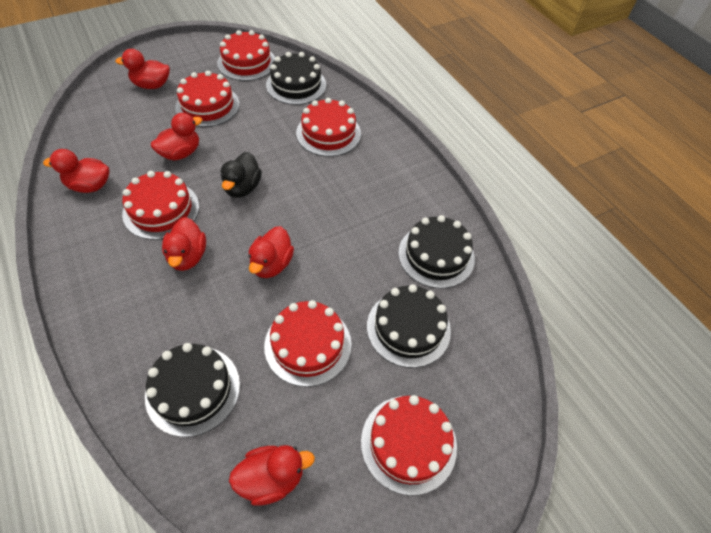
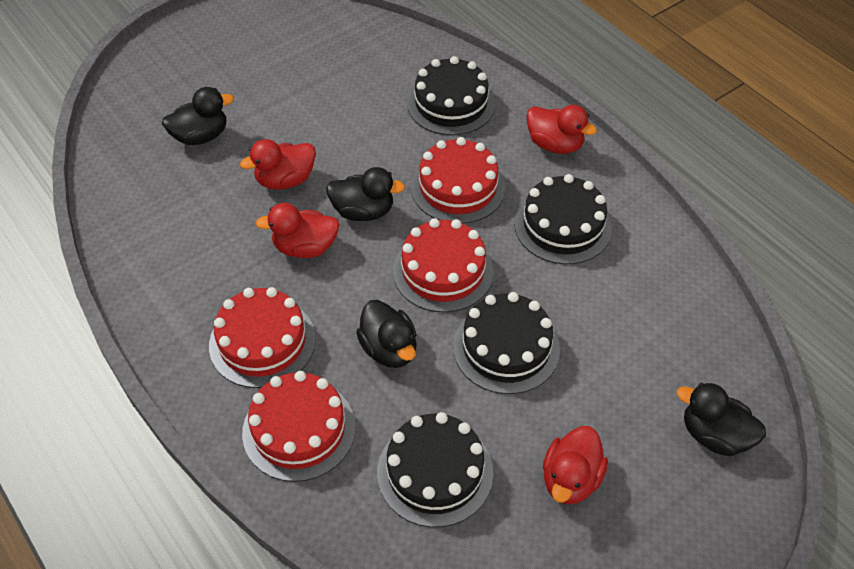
black duck: [221,152,262,198] = 1 -> [162,87,234,145] [326,167,405,221] [356,300,417,368] [677,383,766,456] = 4
red cake: [122,171,199,240] [175,71,240,127] [217,30,275,81] [264,300,351,387] [296,98,361,157] [361,395,457,496] = 6 -> [209,287,316,388] [242,371,356,482] [393,218,494,312] [411,137,505,224] = 4
red duck: [43,149,110,193] [115,49,170,89] [151,113,202,161] [162,217,206,271] [229,445,315,505] [248,226,294,278] = 6 -> [240,139,316,190] [256,203,340,258] [527,105,597,154] [543,426,608,505] = 4

